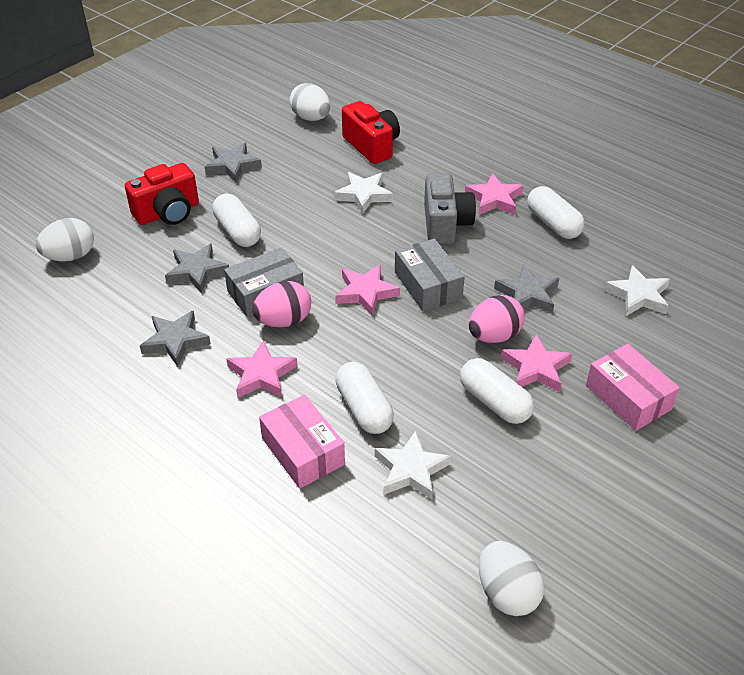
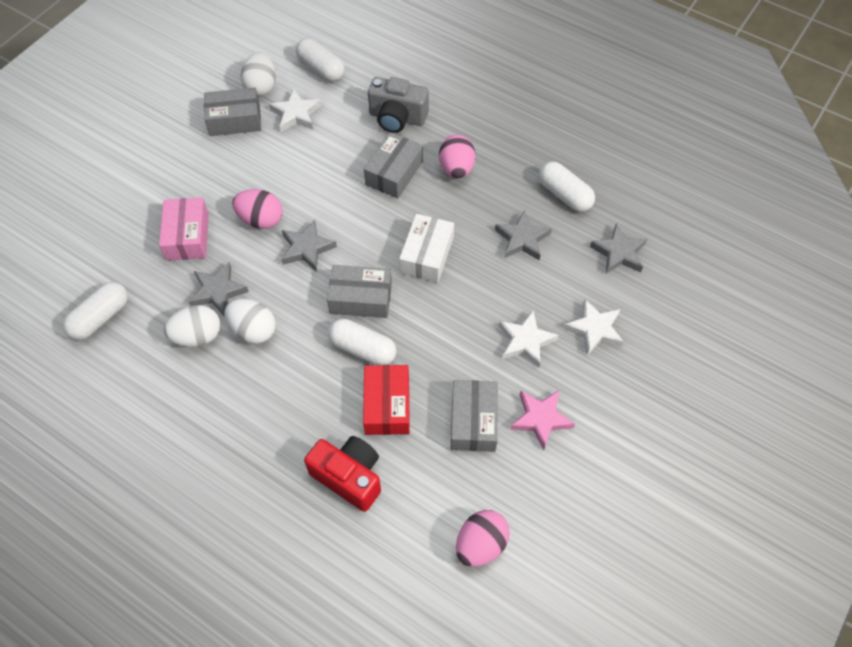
grey box: [224,247,304,318] [395,238,465,311] = 2 -> [204,87,261,136] [327,265,392,318] [364,132,423,198] [451,380,498,452] = 4
pink box: [259,395,345,489] [586,344,680,431] = 2 -> [159,198,209,261] = 1
pink egg: [252,281,311,327] [469,295,525,343] = 2 -> [232,189,283,229] [439,135,476,179] [456,510,510,567] = 3
pink star: [227,340,297,398] [335,264,400,316] [465,173,524,215] [501,334,572,392] = 4 -> [510,390,575,450] = 1
red box: none = 0 -> [363,365,410,435] = 1
red camera: [125,163,199,225] [342,101,400,164] = 2 -> [304,436,381,512] = 1
white box: none = 0 -> [399,214,454,283] = 1

